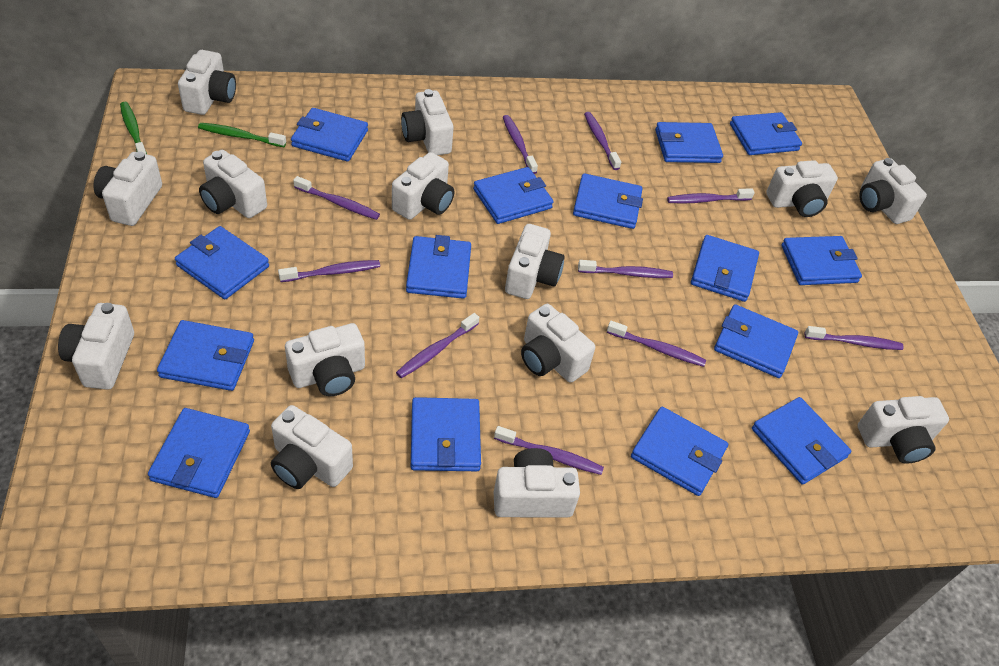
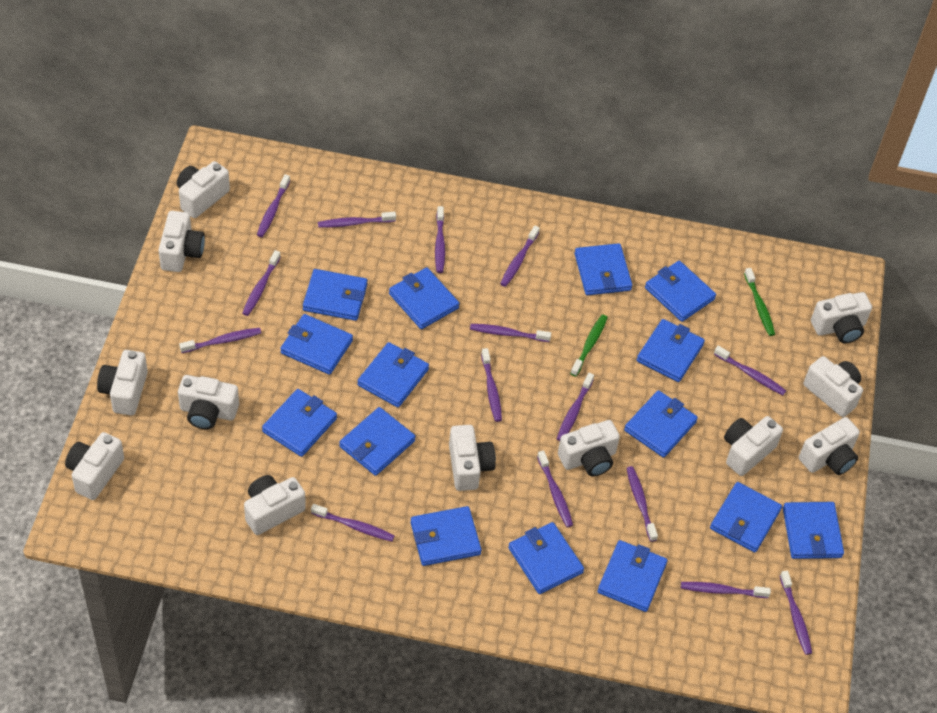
purple toothbrush: [278,260,380,282] [293,176,380,220] [396,313,479,378] [494,426,604,475] [503,115,538,174] [578,260,673,278] [584,112,621,170] [607,321,706,367] [667,188,755,204] [805,326,904,350] = 10 -> [179,328,261,353] [242,250,281,316] [257,174,290,237] [311,504,395,542] [318,212,396,228] [435,206,445,273] [470,324,551,342] [481,348,502,422] [500,226,540,287] [537,451,573,527] [557,373,594,441] [626,466,658,542] [681,582,771,598] [714,346,786,395] [780,571,812,655] = 15
white camera: [58,303,134,390] [93,151,162,226] [178,50,236,115] [199,150,267,218] [271,405,353,489] [285,323,365,396] [392,152,454,220] [401,89,454,155] [494,448,580,518] [505,224,565,299] [521,304,595,383] [766,160,838,217] [858,396,949,463] [859,158,927,224] = 14 -> [65,432,124,500] [97,350,148,415] [158,211,205,272] [177,161,230,218] [178,375,239,429] [244,475,306,535] [449,425,496,491] [558,420,620,476] [724,416,783,476] [799,417,860,475] [804,356,863,417] [811,292,872,343] = 12

